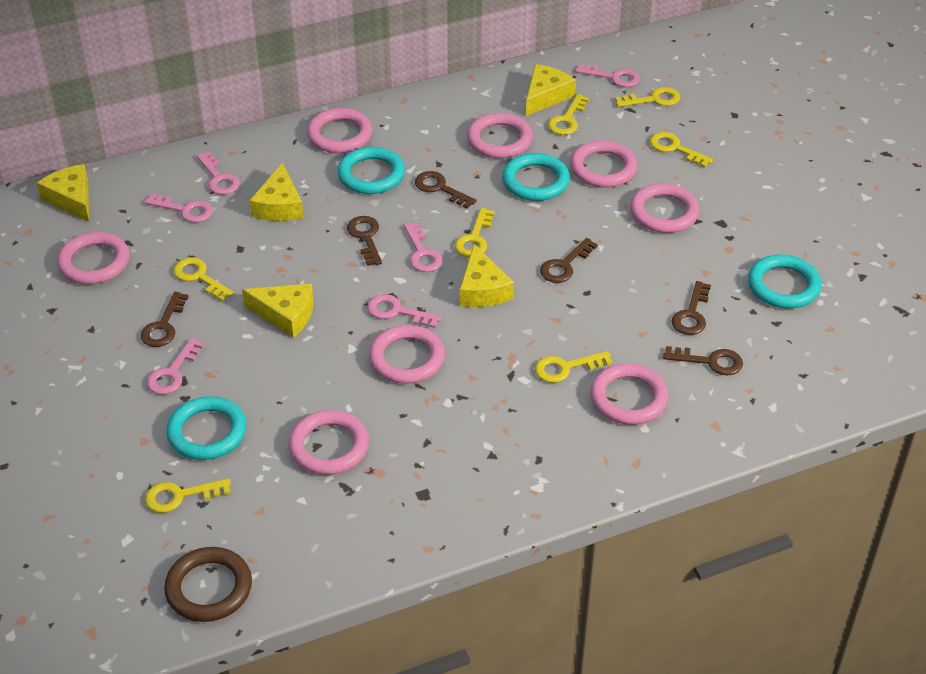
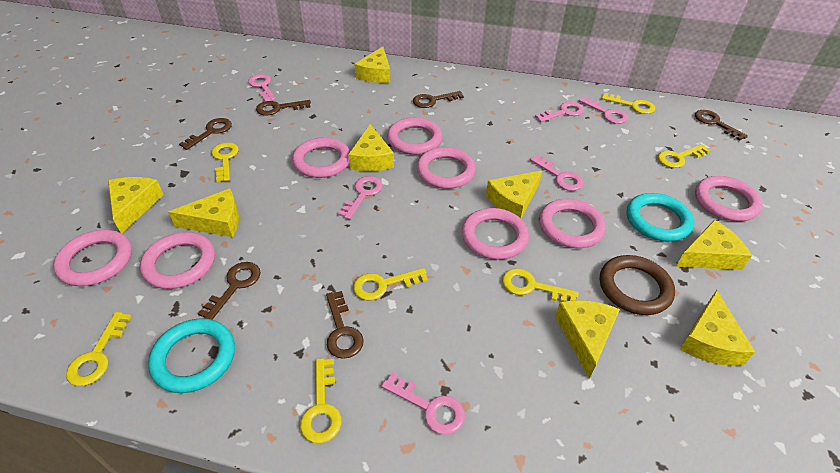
turquoise ring: [166,396,247,460] [338,147,405,194] [502,153,570,201] [748,254,821,309] = 4 -> [148,318,235,393] [626,193,694,242] = 2
yellow cheese: [37,164,89,222] [242,284,313,338] [250,163,304,221] [459,244,514,307] [526,64,576,116] = 5 -> [108,177,164,233] [168,189,239,237] [348,124,394,171] [354,47,390,83] [486,170,542,218] [555,300,620,378] [676,220,752,270] [680,290,755,366] = 8

